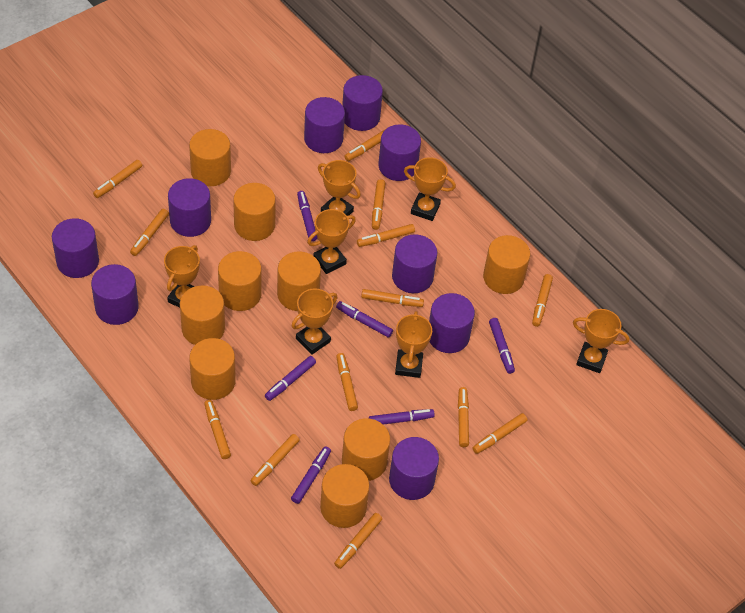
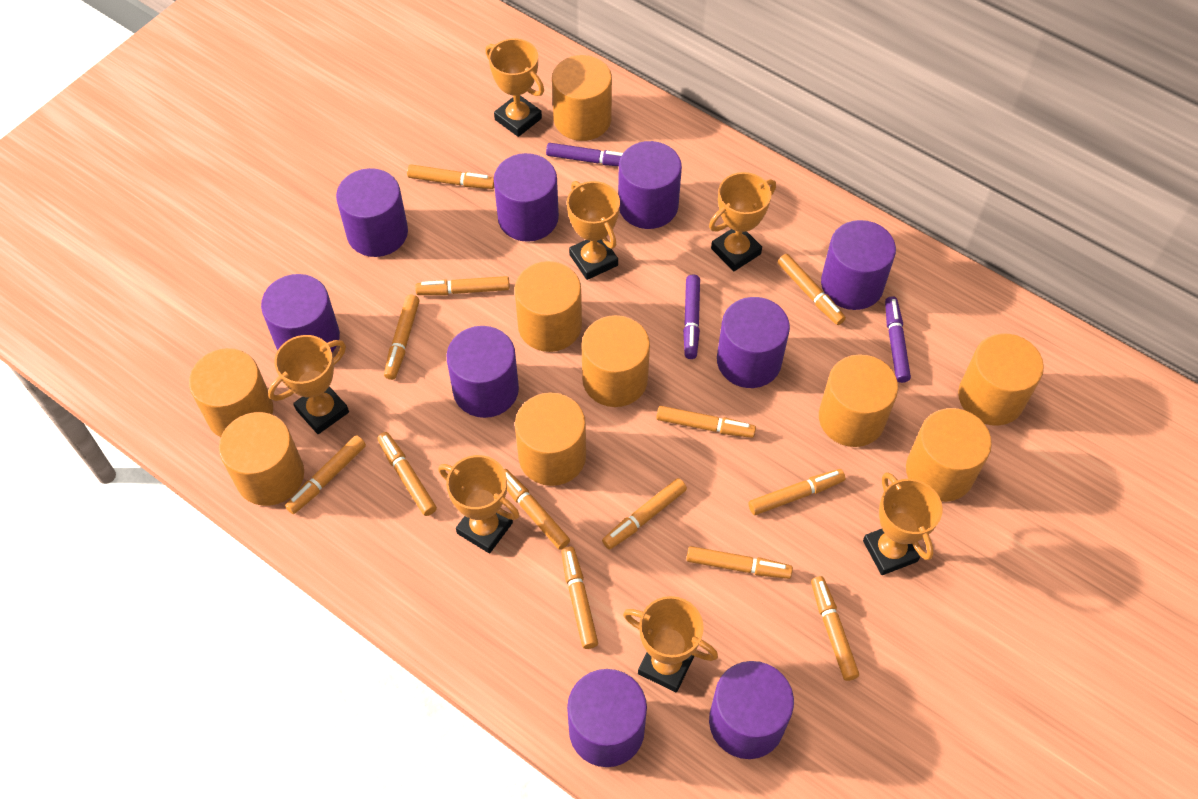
purple marker: [265,356,316,401] [291,446,331,504] [297,191,317,241] [336,301,393,337] [369,409,435,425] [489,318,515,374] = 6 -> [546,143,623,166] [683,274,700,359] [885,296,911,383] = 3

